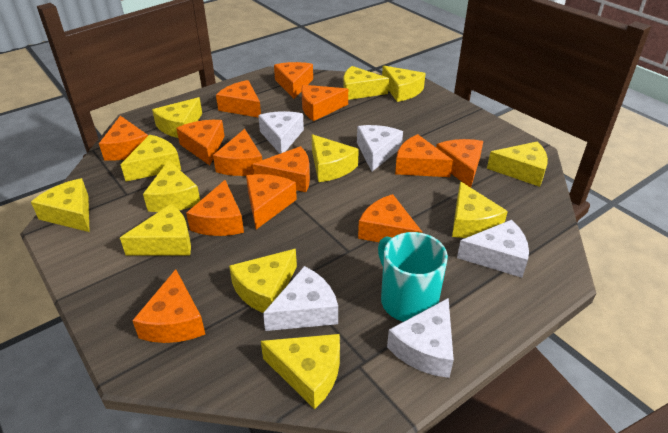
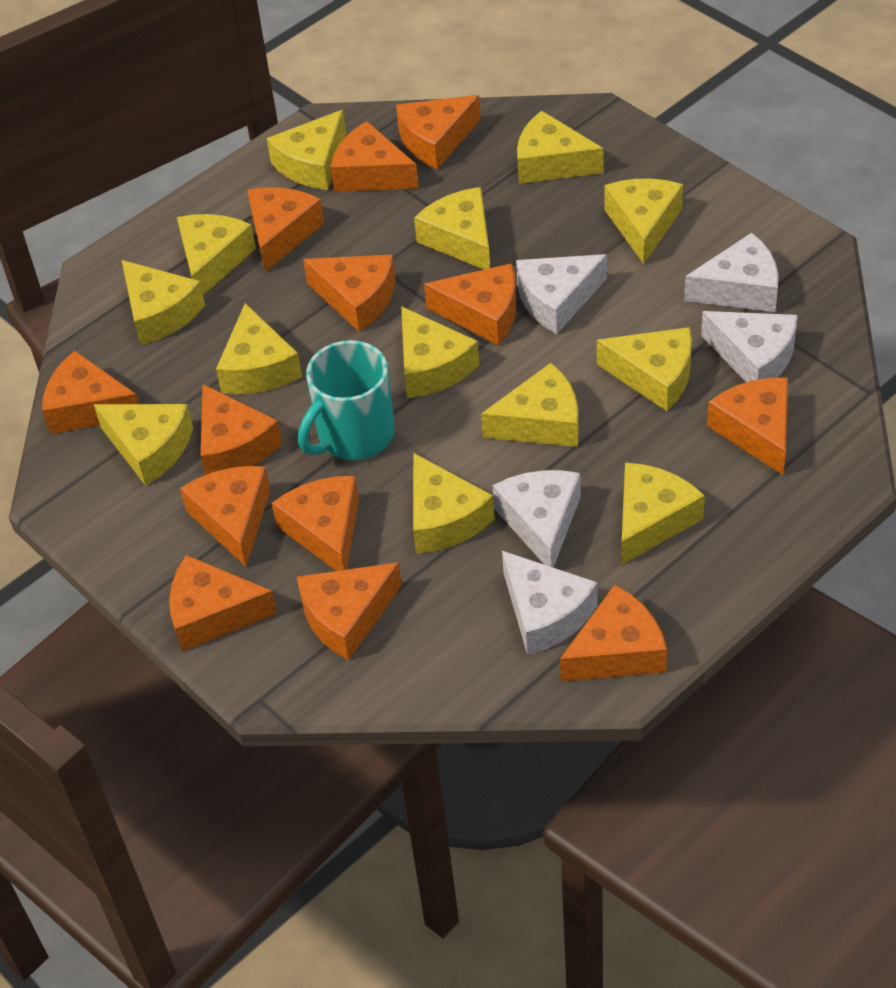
yellow cheese: [31,178,90,232] [120,135,181,181] [120,204,191,256] [143,160,200,212] [152,97,202,138] [229,249,297,313] [261,334,340,409] [312,134,359,182] [343,66,389,100] [382,66,426,102] [452,181,508,238] [487,141,548,187] = 12 -> [94,404,193,486] [122,260,205,345] [177,214,256,295] [216,303,302,394] [267,110,346,190] [401,306,479,398] [413,453,495,554] [414,187,490,270] [481,363,579,447] [517,111,604,184] [597,327,692,411] [604,179,683,264] [621,463,705,565] = 13

